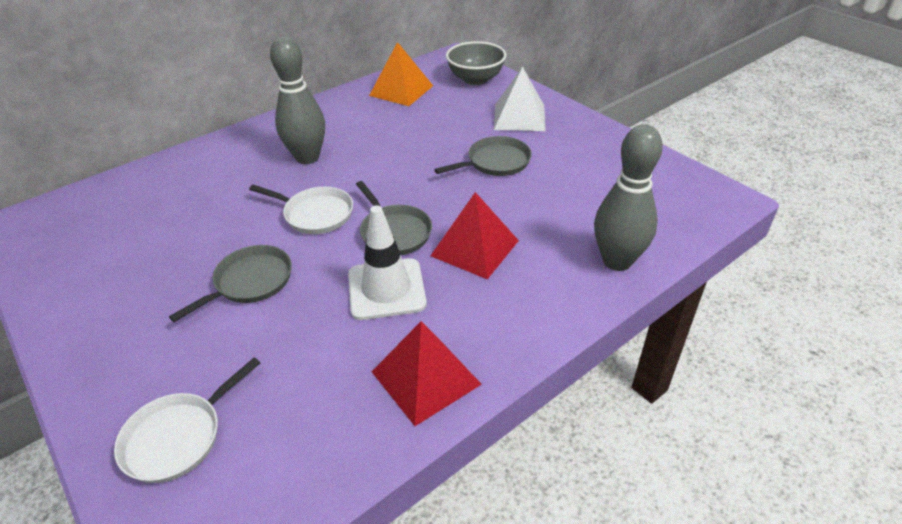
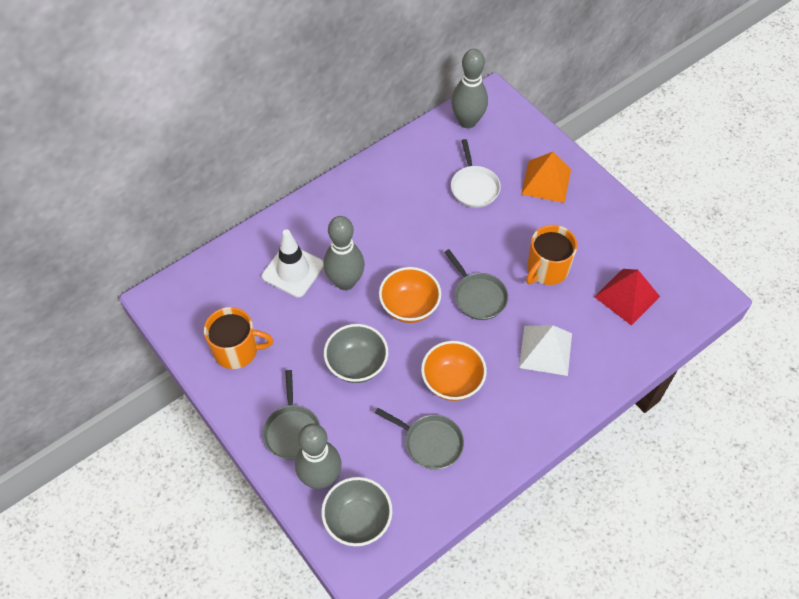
grey bowl: [446,41,506,85] = 1 -> [321,477,392,546] [324,324,388,383] = 2
grey bowling pin: [270,37,325,164] [594,125,663,271] = 2 -> [295,423,342,489] [323,216,365,290] [451,49,488,128] = 3
orange bowl: none = 0 -> [379,267,441,323] [421,341,487,401] = 2
orange mug: none = 0 -> [204,307,273,369] [526,225,577,285] = 2
red pyramid: [372,321,482,426] [431,192,519,279] = 2 -> [594,269,660,326] = 1
white pan: [114,357,260,483] [249,185,353,234] = 2 -> [451,139,501,208] = 1

